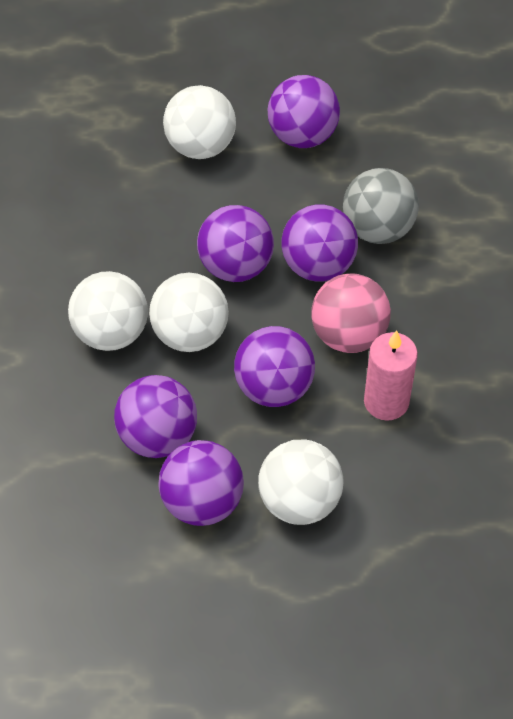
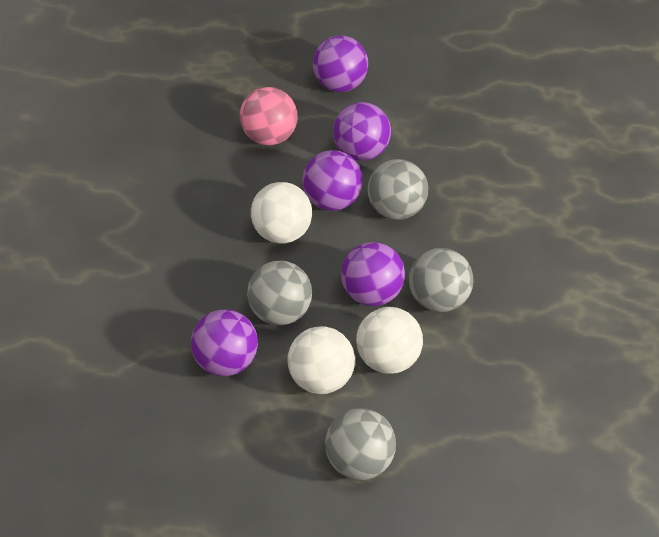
grey ball: [343,168,419,244] = 1 -> [247,260,312,325] [325,408,396,480] [368,159,428,220] [409,248,474,312] = 4
pink candle: [364,331,418,421] = 1 -> none = 0
purple ball: [114,375,197,458] [158,440,244,526] [197,205,274,282] [234,326,315,407] [267,75,340,148] [282,205,358,282] = 6 -> [191,309,258,376] [302,150,363,211] [313,35,368,92] [333,102,391,161] [341,242,405,306] = 5
white ball: [68,271,148,351] [149,273,229,352] [163,85,236,159] [258,439,344,525] = 4 -> [251,182,312,243] [288,326,355,394] [356,307,423,374] = 3

